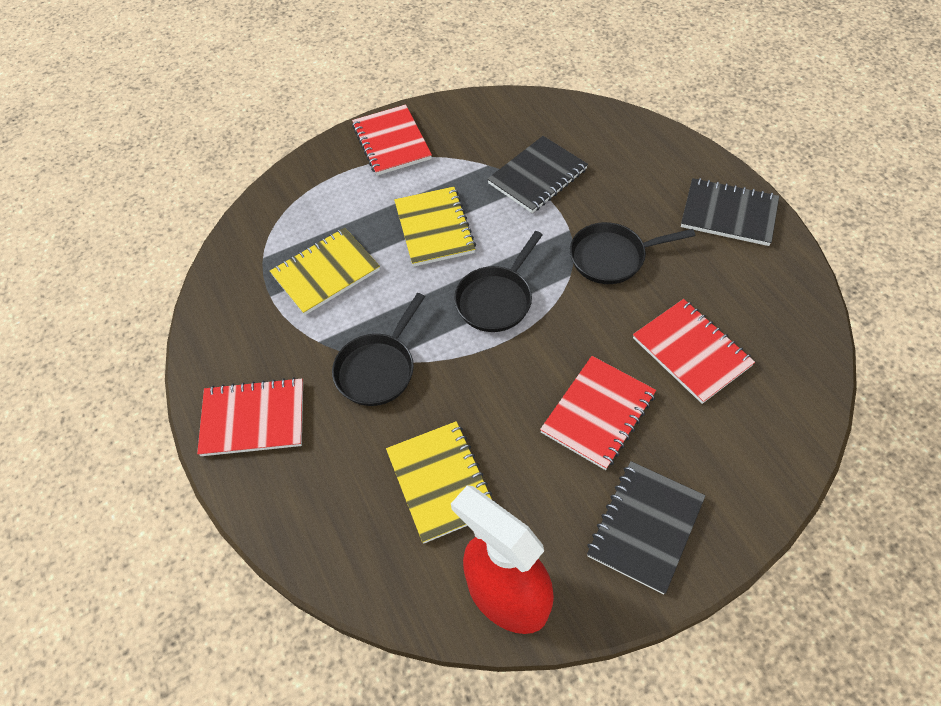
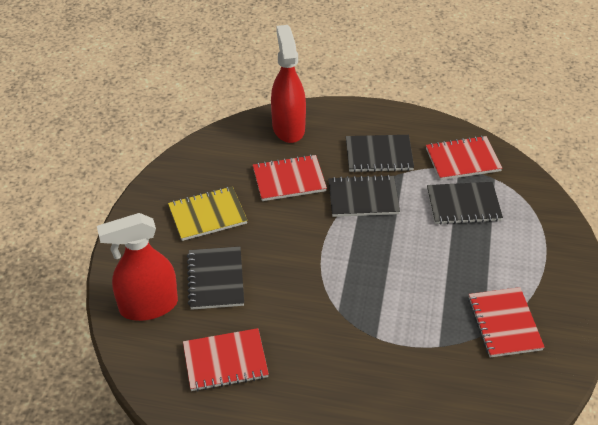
black notebook: [487,136,588,213] [587,461,706,595] [681,178,779,246] = 3 -> [187,247,244,310] [328,175,400,217] [346,135,414,172] [427,182,503,225] = 4
black pan: [332,293,425,406] [454,231,543,332] [570,222,695,284] = 3 -> none = 0
red spray bottle: [451,485,554,634] = 1 -> [97,213,178,321] [271,25,306,143] = 2
yellow notebook: [270,228,380,315] [386,421,495,544] [394,187,476,267] = 3 -> [168,186,248,241] = 1

